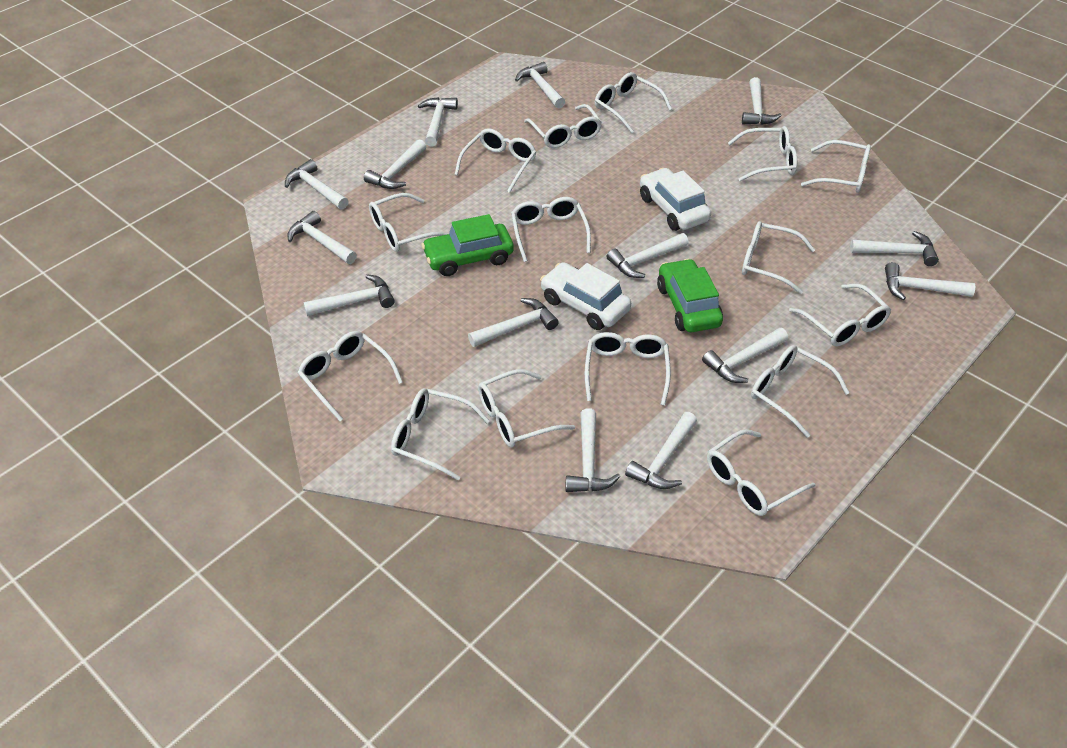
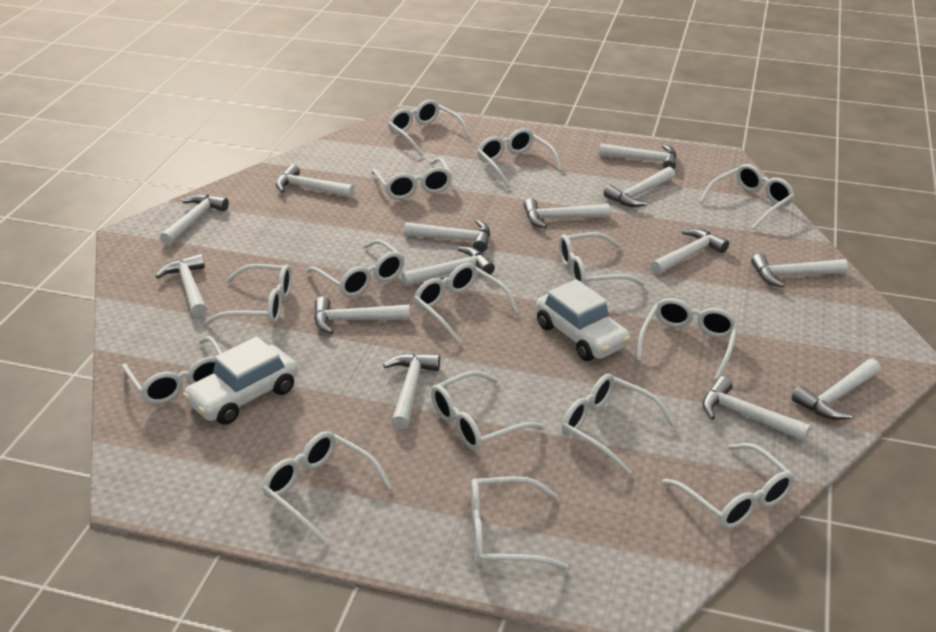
green car: [421,214,514,276] [657,259,723,332] = 2 -> none = 0

